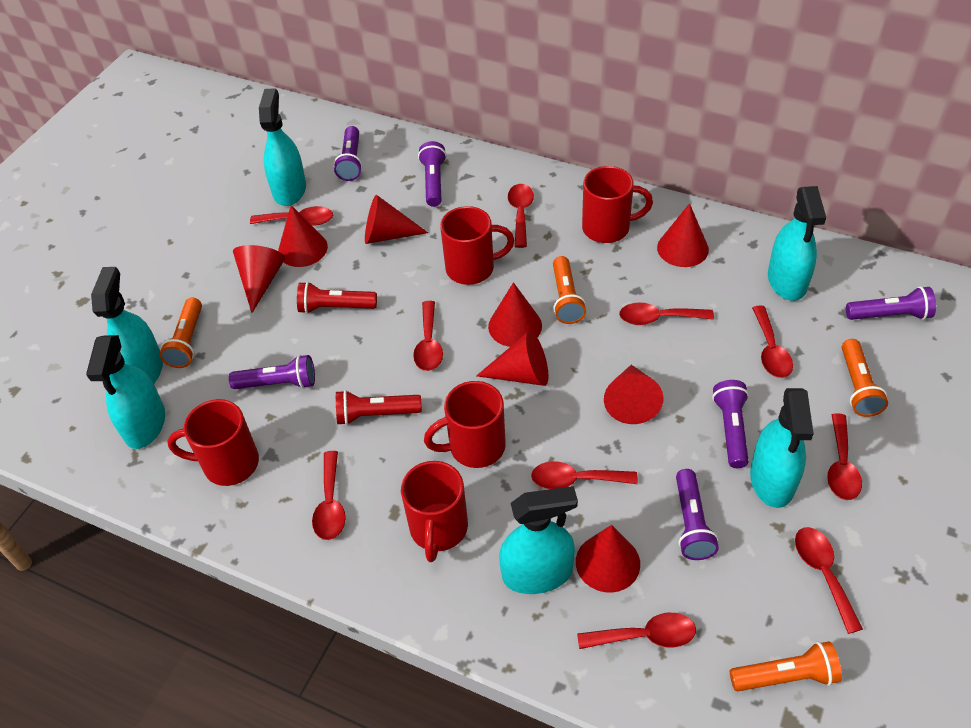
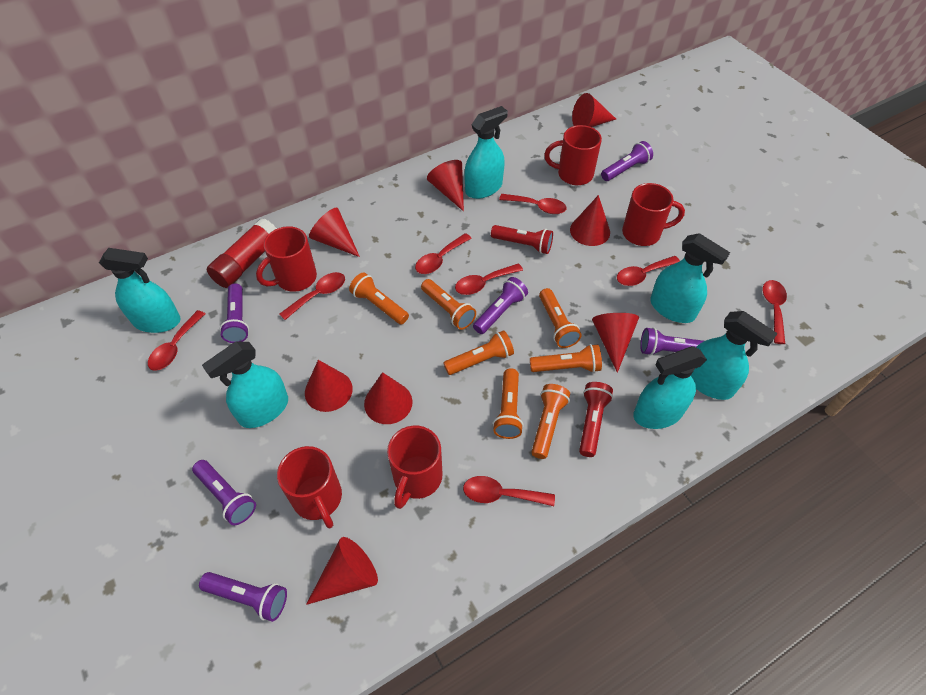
orange flashlight: [160,298,202,368] [553,256,586,324] [730,641,842,691] [841,339,888,417] = 4 -> [349,272,409,324] [421,279,476,330] [444,330,514,375] [493,368,524,439] [530,344,602,373] [531,384,570,459] [539,288,582,348] = 7
red glue stick: none = 0 -> [207,218,277,288] = 1
red spoon: [250,206,333,226] [312,451,346,540] [413,301,443,371] [508,184,534,248] [531,461,638,489] [577,613,696,649] [619,303,714,325] [752,306,793,378] [795,527,863,634] [827,413,862,500] = 10 -> [148,310,205,371] [280,272,345,320] [415,233,472,274] [455,263,523,295] [463,476,555,506] [499,194,566,214] [617,256,680,286] [763,280,787,344] = 8

